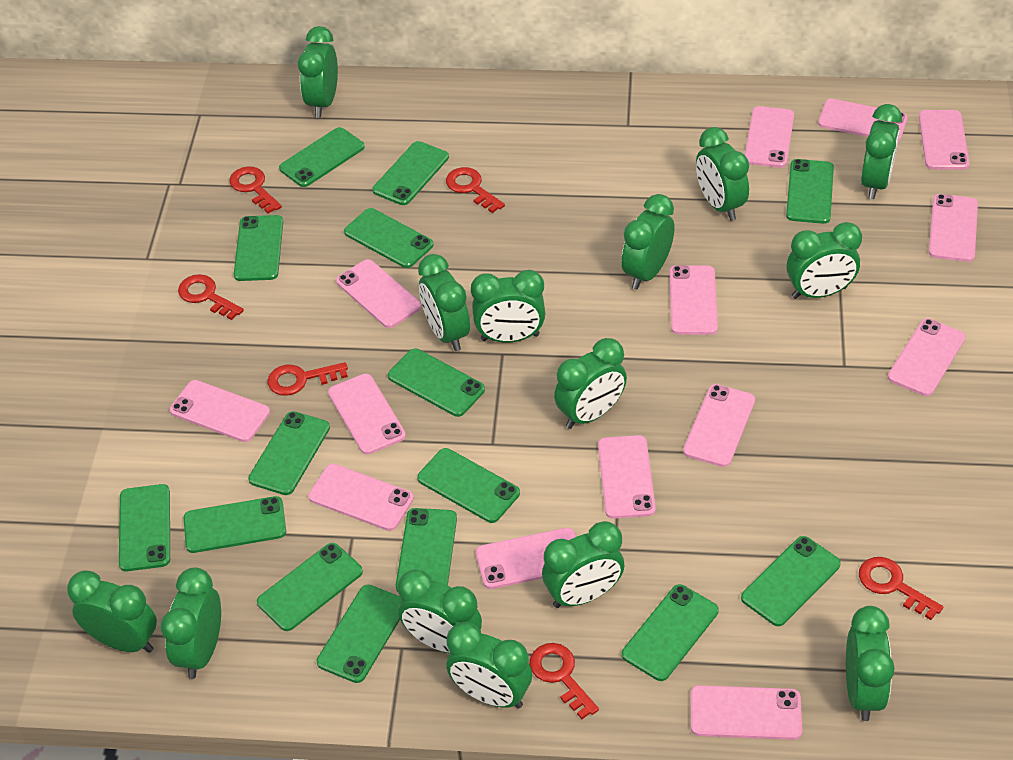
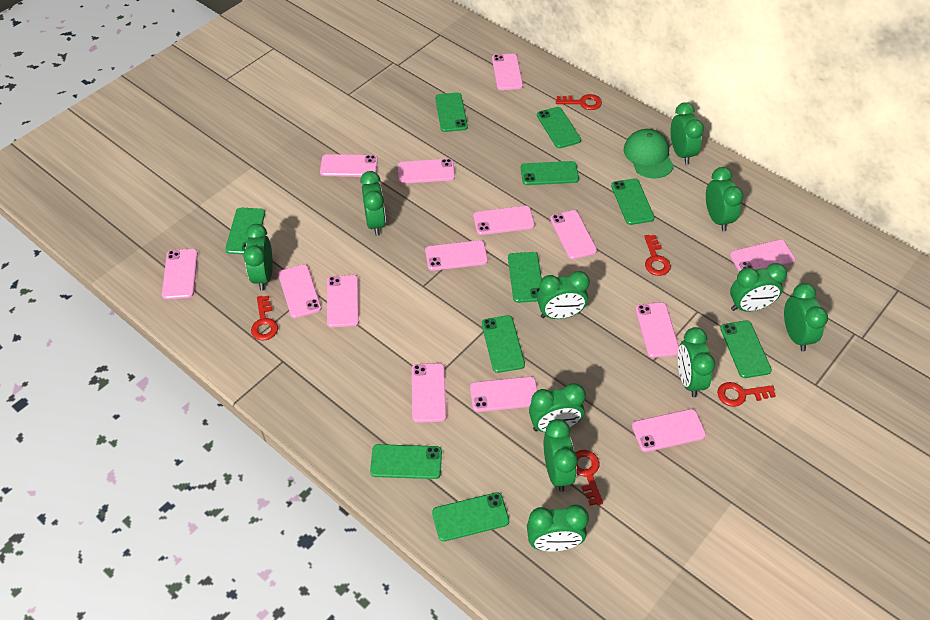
green cap: none = 0 -> [624,129,674,179] = 1
green clock: [67,570,157,653] [161,567,221,679] [298,26,338,117] [398,569,482,653] [418,254,470,351] [446,622,532,709] [471,270,545,343] [542,521,624,608] [554,338,627,429] [621,194,675,290] [696,127,749,221] [787,222,862,299] [846,606,895,721] [861,104,902,199] = 14 -> [243,224,273,291] [360,171,386,236] [527,505,589,552] [529,383,586,432] [537,271,590,319] [544,419,578,492] [671,102,704,164] [678,327,715,397] [706,167,744,231] [730,263,787,312] [784,283,828,352] = 11
green phone: [119,484,170,571] [184,496,286,553] [234,215,283,281] [248,411,330,495] [257,543,363,631] [279,127,365,187] [317,585,402,683] [344,208,433,268] [372,141,449,205] [388,348,485,417] [396,508,457,592] [417,448,520,523] [622,584,719,681] [741,536,841,626] [786,159,834,224] = 15 -> [225,208,265,254] [370,444,442,479] [432,492,509,542] [435,92,468,132] [482,315,525,373] [508,252,542,303] [521,161,579,185] [537,107,581,148] [611,179,655,225] [720,321,772,378] = 10
red key: [178,274,244,320] [229,166,282,213] [268,362,348,396] [446,167,505,213] [530,643,599,719] [859,557,943,620] = 6 -> [251,296,278,340] [556,94,602,110] [575,450,603,506] [644,235,671,276] [717,382,776,407] = 5

